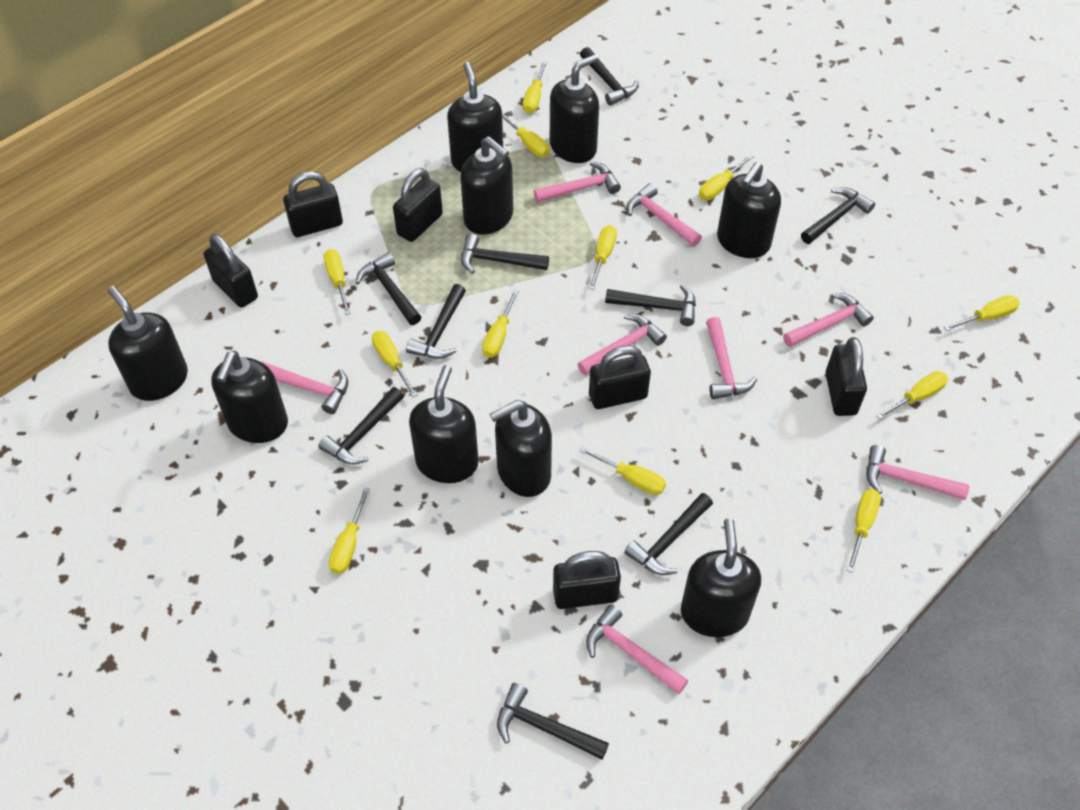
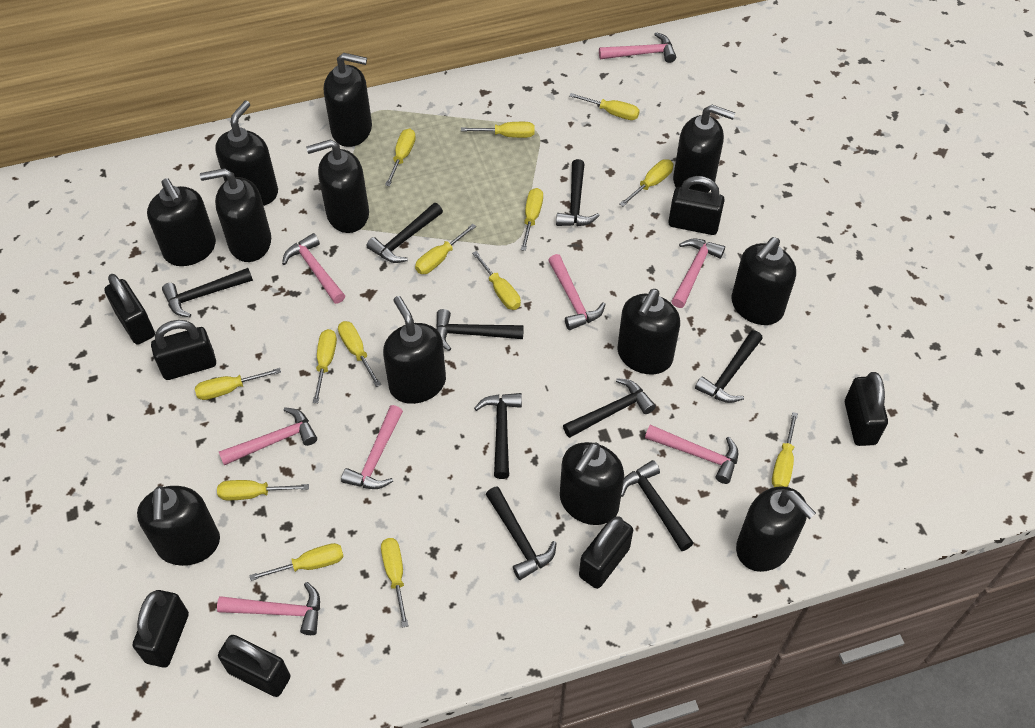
black padlock: [204,234,258,308] [283,171,343,237] [393,168,443,242] [553,551,621,609] [589,345,651,409] [826,337,867,416] = 6 -> [104,274,155,345] [133,590,189,667] [151,320,216,380] [218,635,291,697] [579,516,633,589] [668,176,725,235] [845,372,888,446] = 7
black soap dispenser: [108,286,188,401] [211,351,288,443] [409,365,479,483] [447,62,503,172] [460,137,513,235] [490,400,552,497] [550,54,599,163] [681,518,761,637] [717,162,781,258] = 9 -> [137,486,220,566] [147,178,216,266] [200,168,271,262] [215,101,278,206] [306,139,369,233] [324,53,372,147] [383,296,446,404] [560,442,624,525] [617,289,680,374] [673,105,735,192] [731,237,796,325] [736,486,816,572] = 12
yellow screwdriver: [324,249,351,315] [329,487,370,574] [372,331,418,397] [482,290,519,358] [502,113,550,157] [523,61,547,113] [580,447,666,495] [589,225,617,290] [699,155,753,200] [847,489,881,573] [876,371,948,419] [944,295,1020,331] = 12 -> [195,368,281,400] [217,480,309,500] [249,543,344,581] [313,329,337,403] [338,321,381,387] [381,538,408,628] [385,128,416,186] [415,224,476,274] [461,122,535,138] [472,251,521,310] [521,188,543,251] [569,93,640,120] [620,159,674,206] [772,412,798,487] = 14

